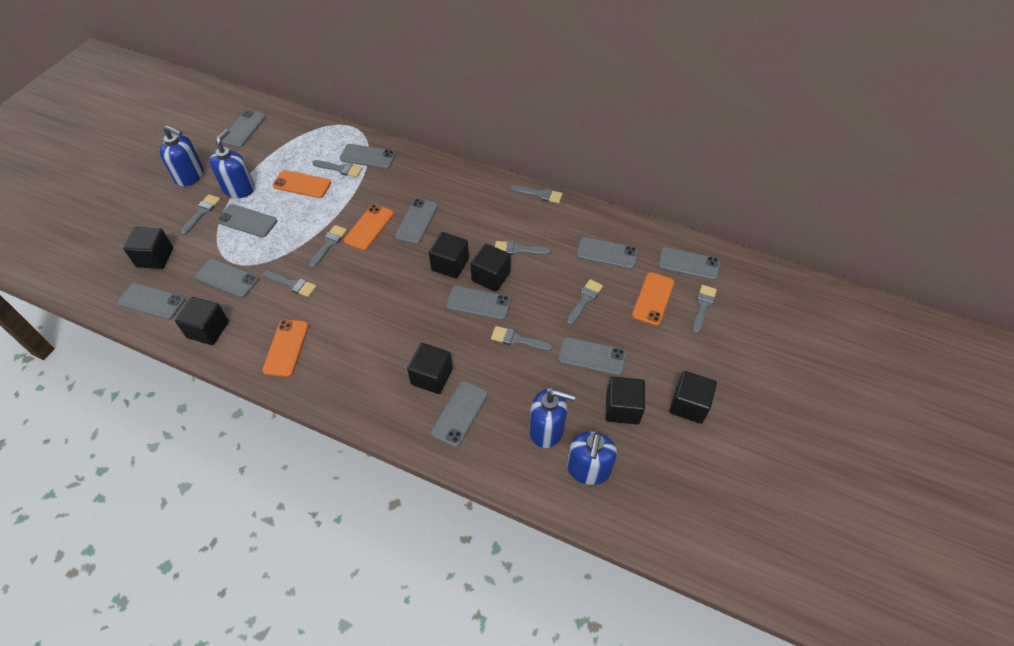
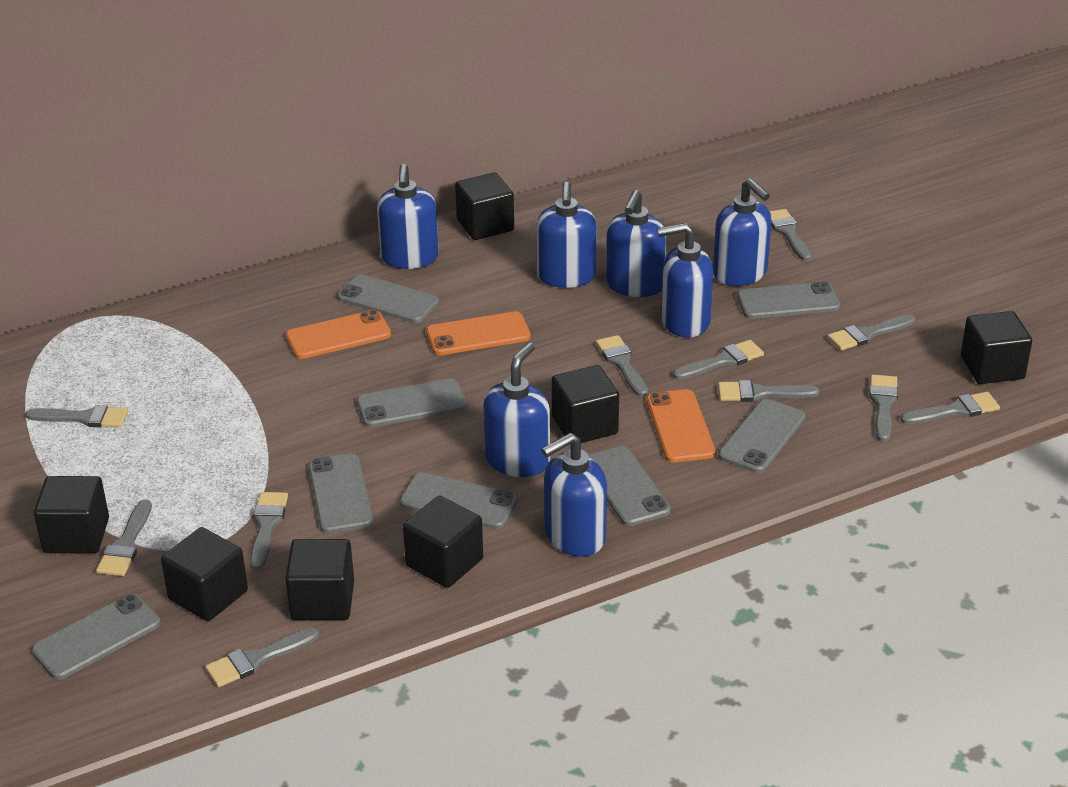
blue soap dispenser: [160,125,204,186] [209,129,255,198] [529,388,576,448] [567,431,617,485] = 4 -> [377,164,439,269] [483,343,550,477] [536,182,597,288] [542,433,607,557] [606,190,667,297] [657,223,713,337] [713,178,771,286] = 7
grey brush: [180,194,221,235] [263,271,317,297] [309,225,347,268] [312,160,362,177] [491,326,553,351] [495,241,551,255] [510,185,563,204] [566,279,603,325] [692,285,717,333] = 9 -> [25,405,128,427] [96,499,152,576] [205,627,319,687] [250,492,288,570] [596,335,648,397] [673,340,764,380] [718,380,819,402] [770,209,812,261] [827,314,915,351] [869,374,898,442] [900,392,1000,424] = 11
grey phone: [118,283,185,320] [195,259,259,298] [217,204,277,237] [221,110,266,148] [340,144,396,169] [395,198,438,244] [431,381,488,447] [446,286,511,320] [558,337,626,376] [577,237,638,269] [658,247,720,280] = 11 -> [32,594,161,680] [308,453,373,533] [338,274,439,323] [357,379,467,427] [400,472,518,529] [589,446,671,526] [718,399,805,473] [737,281,840,319] = 8
orange phone: [262,319,309,377] [273,170,331,198] [344,204,394,251] [632,272,675,326] = 4 -> [286,310,391,359] [426,311,531,355] [646,389,715,463] = 3

